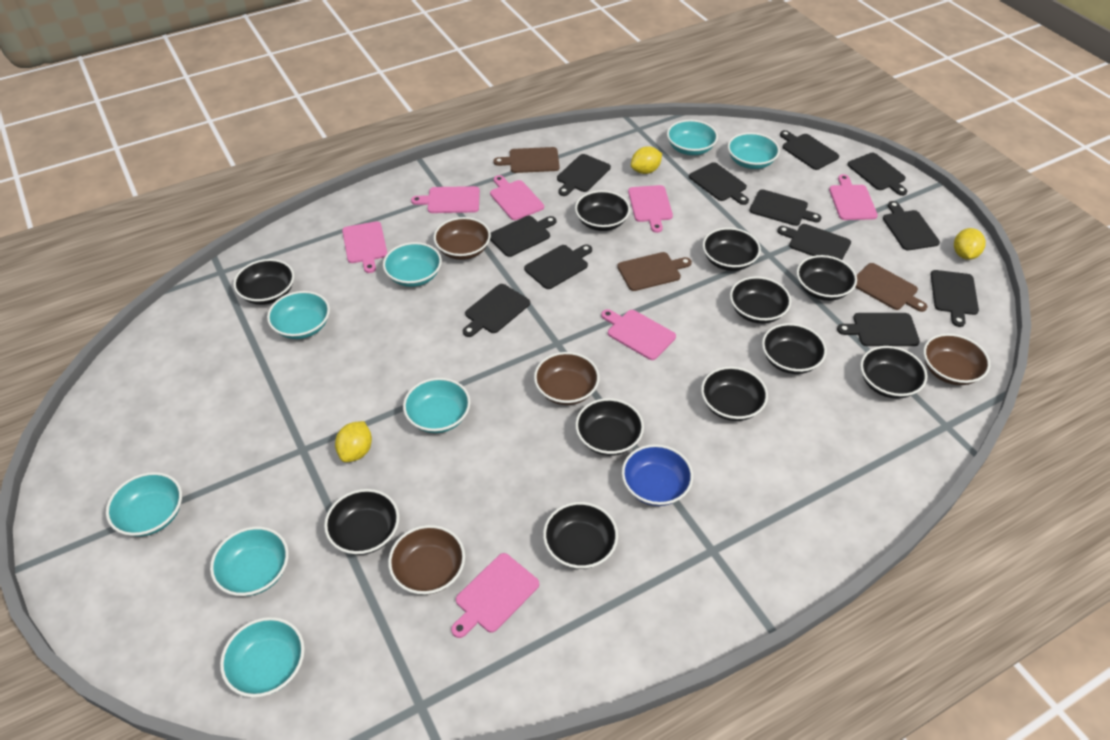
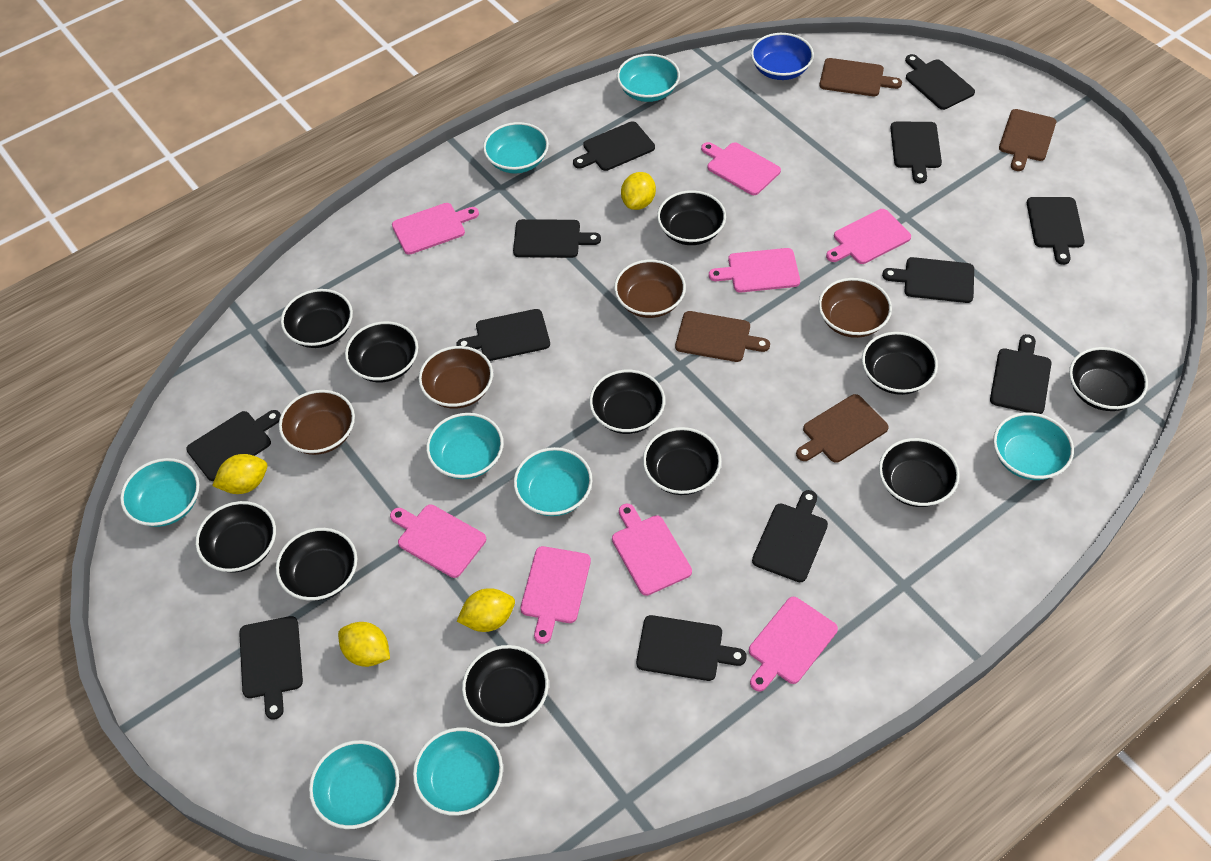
brown cutting board: [494,147,560,173] [617,252,692,291] [855,263,927,312] = 3 -> [675,311,770,362] [796,394,889,463] [819,58,902,96] [999,109,1056,171] = 4
pink cutting board: [342,221,387,273] [411,186,480,213] [451,553,539,638] [490,175,544,220] [601,309,676,360] [628,185,673,233] [829,174,878,220] = 7 -> [390,504,486,578] [392,203,479,255] [520,546,591,644] [612,504,692,596] [701,142,781,195] [709,248,800,293] [749,597,838,692] [826,209,911,264] = 8
yellow lemon: [335,421,372,462] [631,146,662,174] [954,228,986,260] = 3 -> [212,454,267,494] [338,622,390,667] [457,588,515,632] [621,172,656,210] = 4

